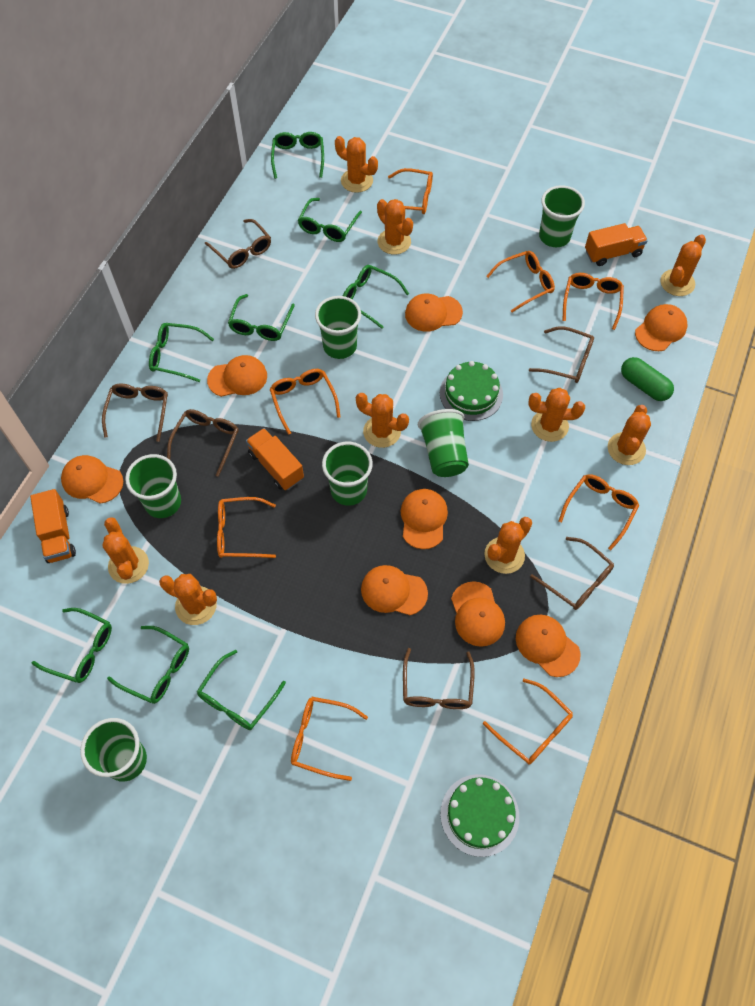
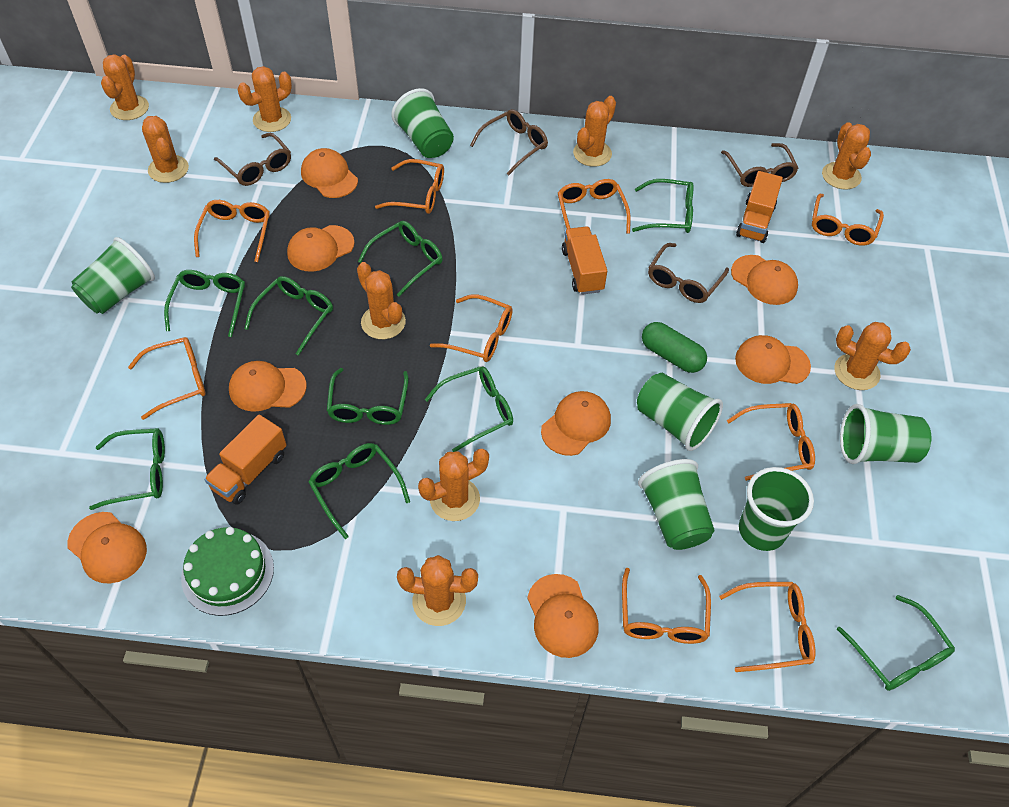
brown glasses: [102,384,168,442] [167,409,239,477] [205,219,271,269] [403,648,475,709] [529,326,594,383] [530,537,614,610] = 6 -> [214,133,291,186] [470,109,548,176] [648,243,729,303] [721,143,798,187] = 4
green cake: [440,361,503,421] [440,774,519,857] = 2 -> [181,527,274,616] = 1
green glasses: [32,608,112,683] [107,626,189,704] [149,323,214,382] [197,650,286,730] [228,294,295,341] [271,132,324,179] [298,198,362,242] [343,265,409,329] = 8 -> [89,428,165,510] [164,270,245,337] [244,276,333,356] [308,443,410,539] [327,368,409,425] [358,221,443,297] [425,366,513,452] [632,179,694,233] [837,595,955,691] = 9
orange glasses: [217,497,276,558] [270,369,341,435] [291,697,368,781] [388,168,433,214] [483,679,573,764] [486,251,555,312] [559,474,639,550] [562,273,624,330] = 8 -> [128,337,206,420] [194,200,270,262] [375,159,444,214] [430,294,513,362] [558,179,631,234] [622,568,711,644] [719,582,815,672] [727,403,815,481] [812,194,884,246] = 9

